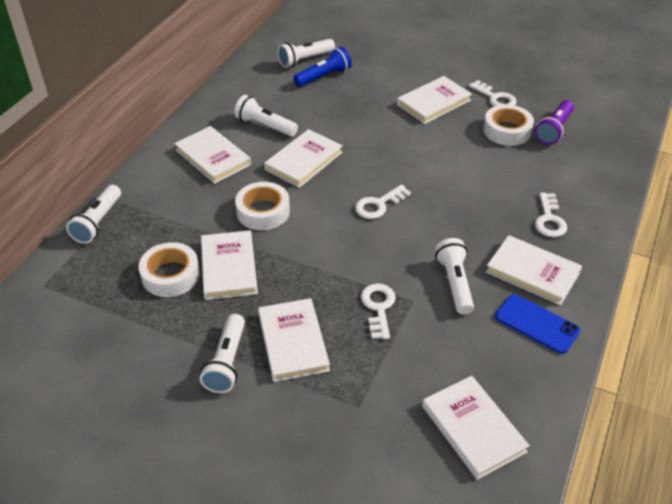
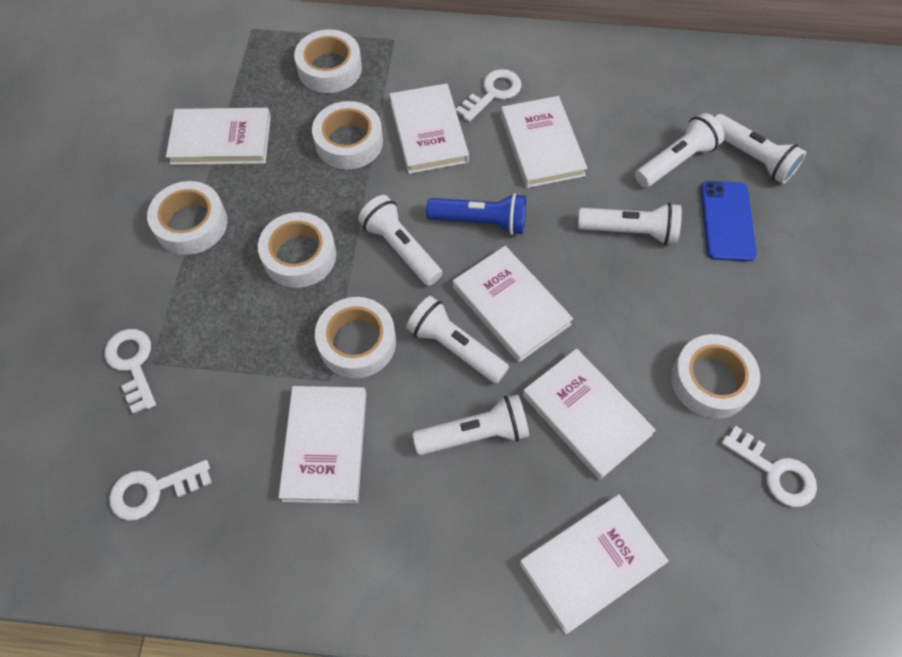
purple flashlight: [535,100,574,145] = 1 -> none = 0
white flashlight: [66,185,121,244] [200,314,245,393] [234,95,298,136] [278,39,335,68] [435,238,474,315] = 5 -> [358,195,443,286] [406,296,509,384] [412,394,529,455] [578,203,682,245] [635,113,724,187] [715,114,806,184] = 6
white tape: [138,242,200,297] [235,182,290,230] [483,104,534,146] = 3 -> [147,181,227,255] [258,212,336,288] [294,29,362,93] [312,101,383,169] [315,297,396,378] [671,334,760,418] = 6

